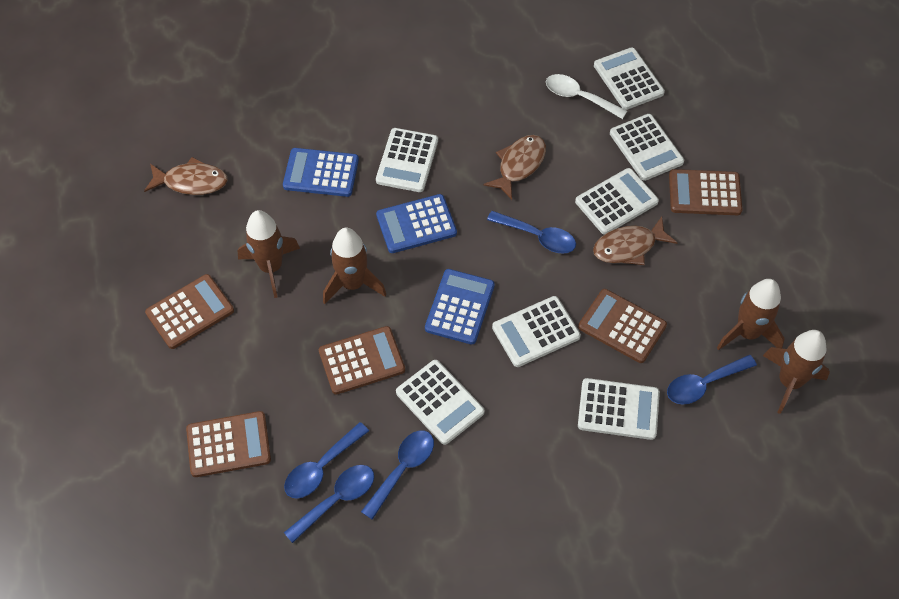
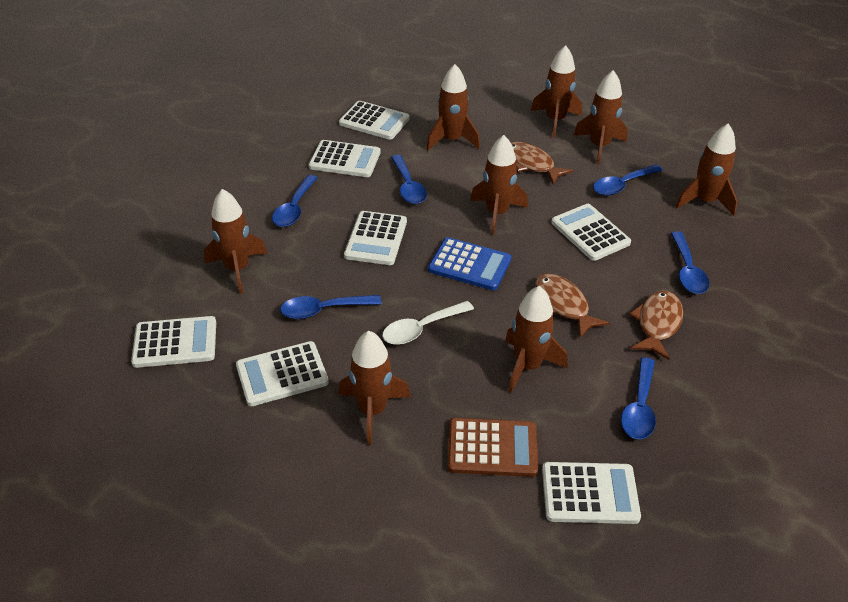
blue calculator: [283,148,359,197] [376,194,457,253] [425,269,495,344] = 3 -> [428,237,511,290] = 1
blue spoon: [284,422,369,498] [284,465,374,543] [361,430,434,520] [487,211,576,254] [667,355,757,405] = 5 -> [272,175,317,227] [280,295,382,319] [391,155,427,204] [593,164,663,196] [621,357,656,439] [671,231,709,294] = 6
brown calculator: [145,274,234,349] [186,411,271,477] [319,326,405,395] [578,289,667,363] [669,169,742,215] = 5 -> [448,418,538,477] = 1
brown rocket: [238,210,300,298] [323,228,386,304] [717,279,785,350] [763,330,830,414] = 4 -> [204,189,267,294] [338,331,411,445] [426,64,480,151] [470,135,528,235] [505,286,568,393] [531,45,582,137] [573,70,628,164] [676,123,738,216] = 8

